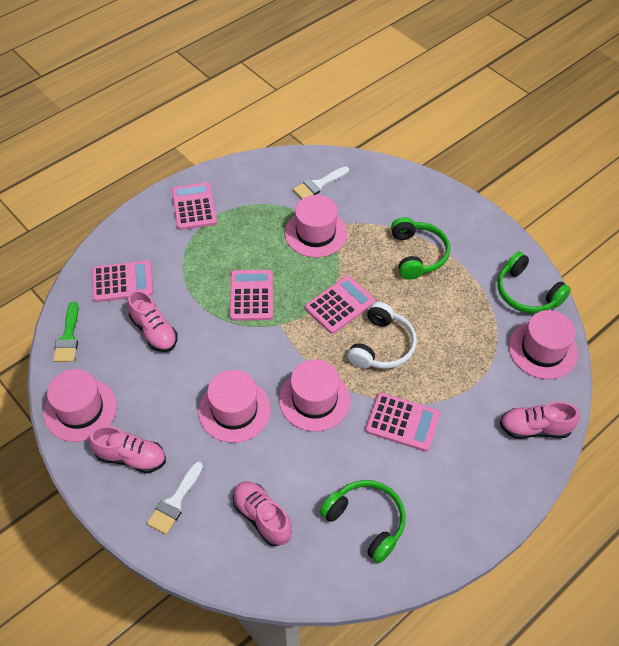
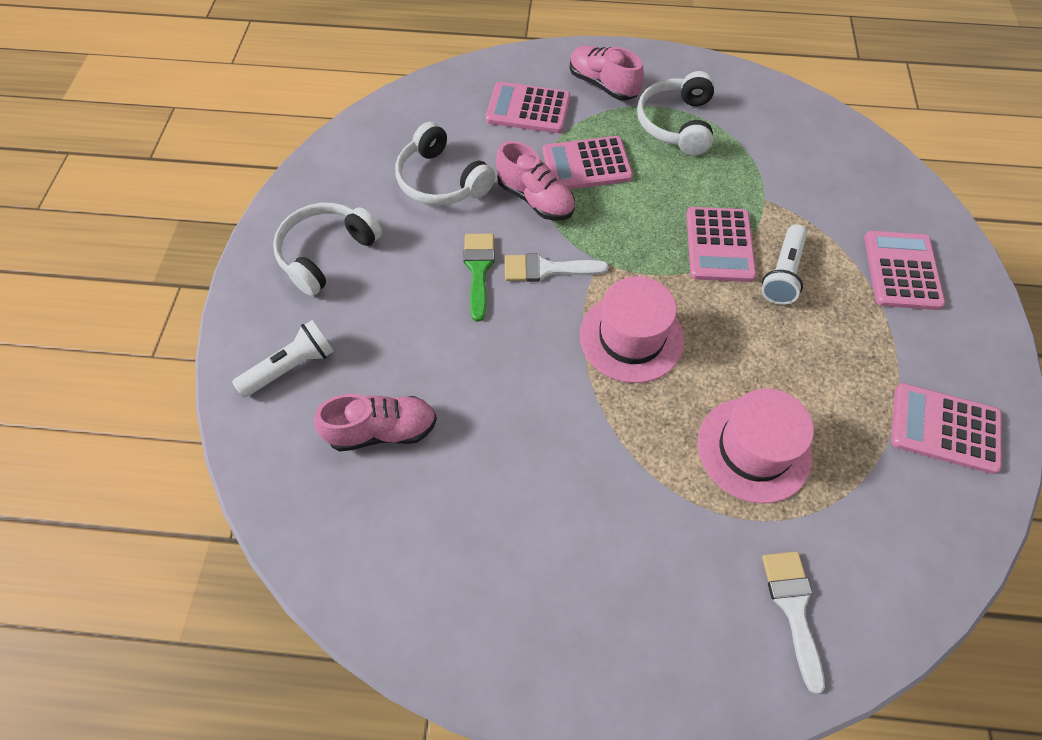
green headphones: [320,480,406,563] [391,217,450,280] [497,252,571,313] = 3 -> none = 0
pink hat: [44,369,117,442] [198,370,271,443] [279,359,351,432] [285,195,347,258] [509,310,578,379] = 5 -> [580,276,684,383] [698,388,814,503] = 2
pink shoe: [89,426,166,473] [127,290,178,352] [233,481,292,546] [500,401,580,439] = 4 -> [314,394,437,452] [496,141,575,221] [570,46,644,101] = 3
white flashlight: none = 0 -> [232,320,334,397] [761,224,807,305] = 2
white headphones: [347,302,417,369] = 1 -> [273,203,382,296] [395,122,495,206] [637,71,714,155] = 3

